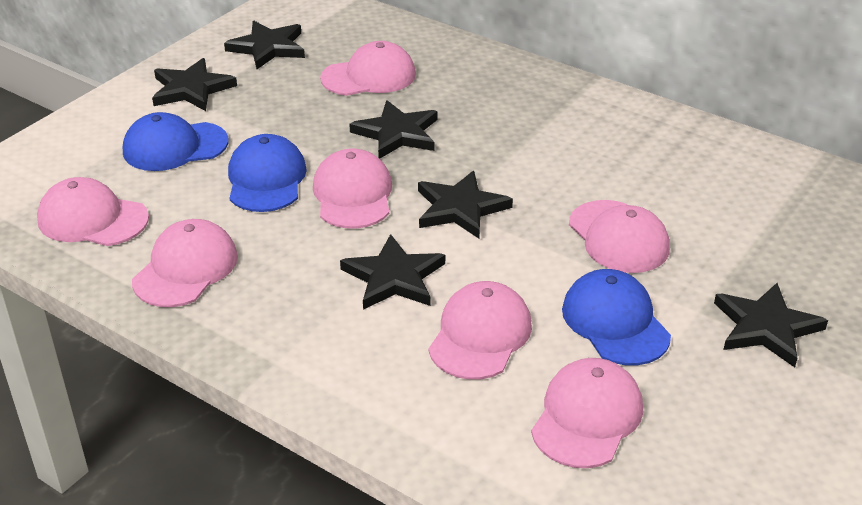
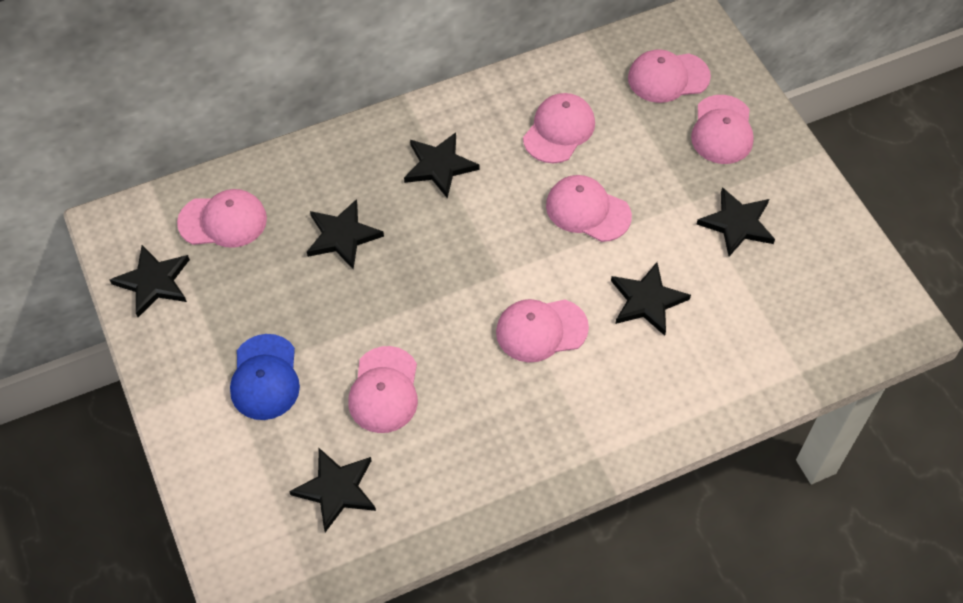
blue cap: [123,112,229,171] [228,134,307,212] [562,269,671,365] = 3 -> [230,334,300,420] = 1

